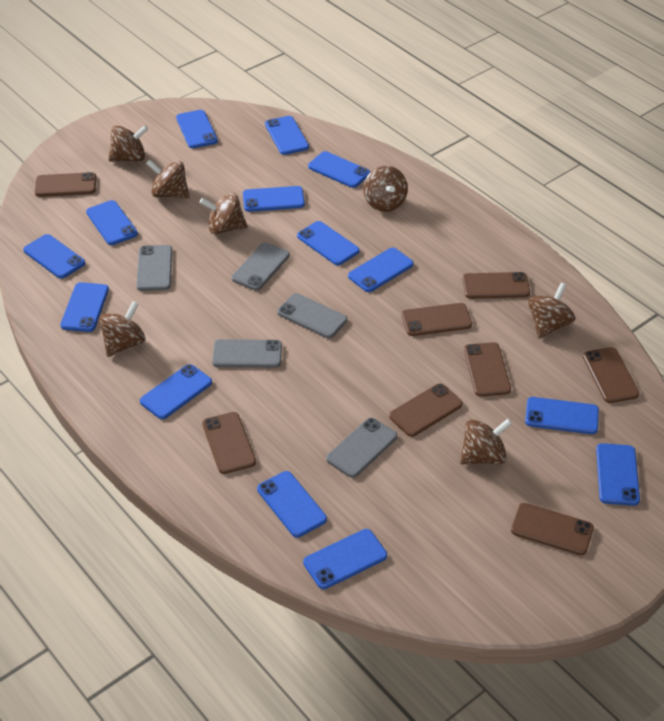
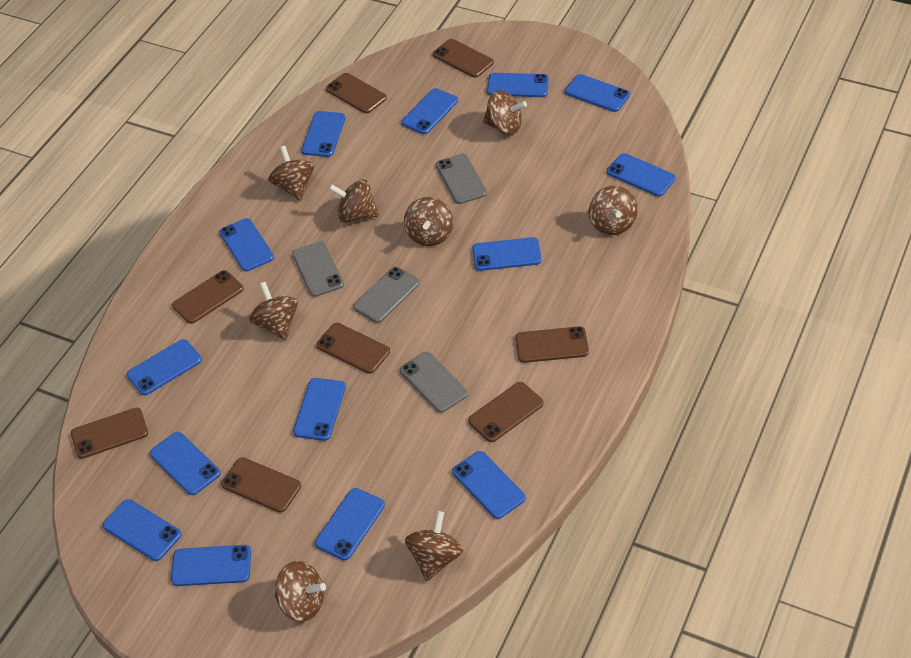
brown spinning top: [99,301,145,357] [108,125,148,162] [146,159,189,198] [199,193,247,234] [363,166,408,212] [460,418,512,464] [528,283,575,338] = 7 -> [249,282,298,340] [268,146,314,201] [275,561,326,622] [329,179,379,223] [404,197,453,246] [405,511,463,581] [483,90,527,135] [589,186,638,235] = 8
grey phone: [136,245,172,291] [212,339,282,368] [232,243,290,291] [277,293,347,338] [326,418,397,478] = 5 -> [292,241,344,297] [353,267,420,323] [400,352,468,413] [436,154,487,204] = 4

